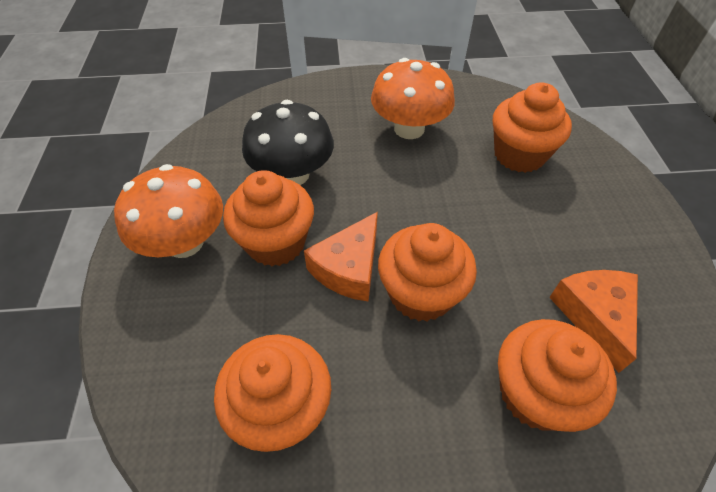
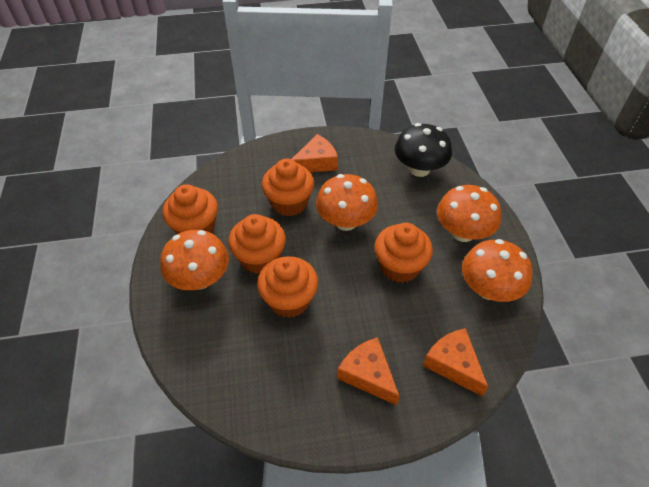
orange cheese: [304,212,378,302] [549,270,638,373] = 2 -> [292,134,338,172] [337,337,400,405] [423,328,488,397] = 3
orange mushroom: [114,164,223,258] [371,58,455,139] = 2 -> [160,230,229,290] [316,174,378,231] [437,185,501,242] [462,239,533,302] = 4

